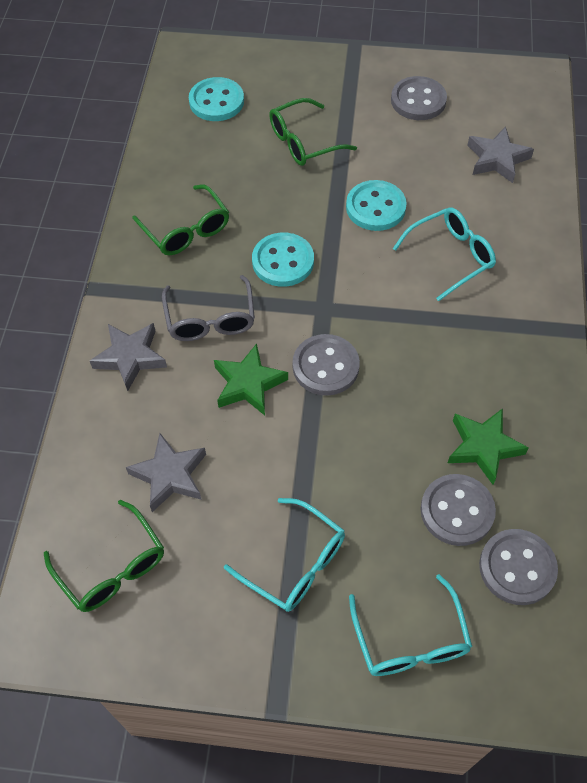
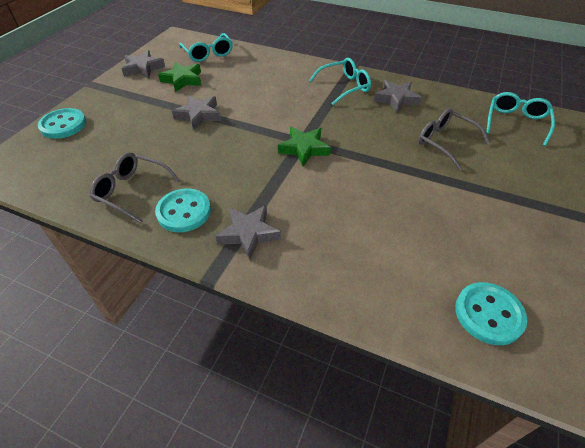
green glasses: [44,500,164,612] [132,184,229,255] [269,98,357,166] = 3 -> none = 0
grey button: [293,334,360,396] [391,76,447,120] [421,474,496,546] [479,529,558,605] = 4 -> none = 0
grey glasses: [162,275,255,341] = 1 -> [90,152,180,223] [418,108,490,170] = 2
grey star: [90,323,167,391] [126,433,206,512] [467,126,534,183] = 3 -> [122,50,165,78] [172,96,221,130] [215,205,281,260] [374,80,422,113] = 4

